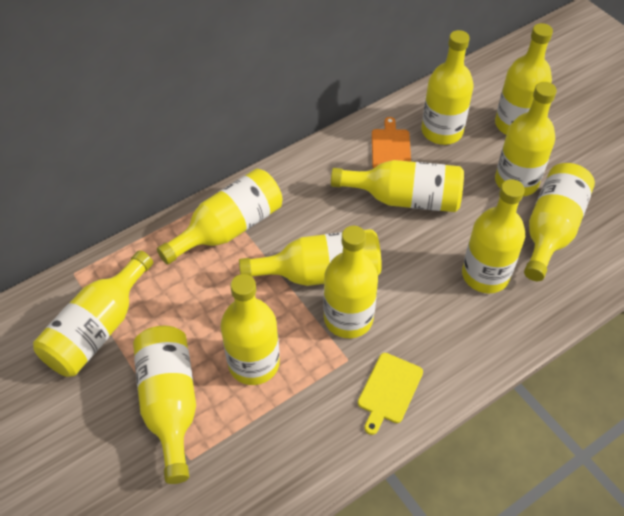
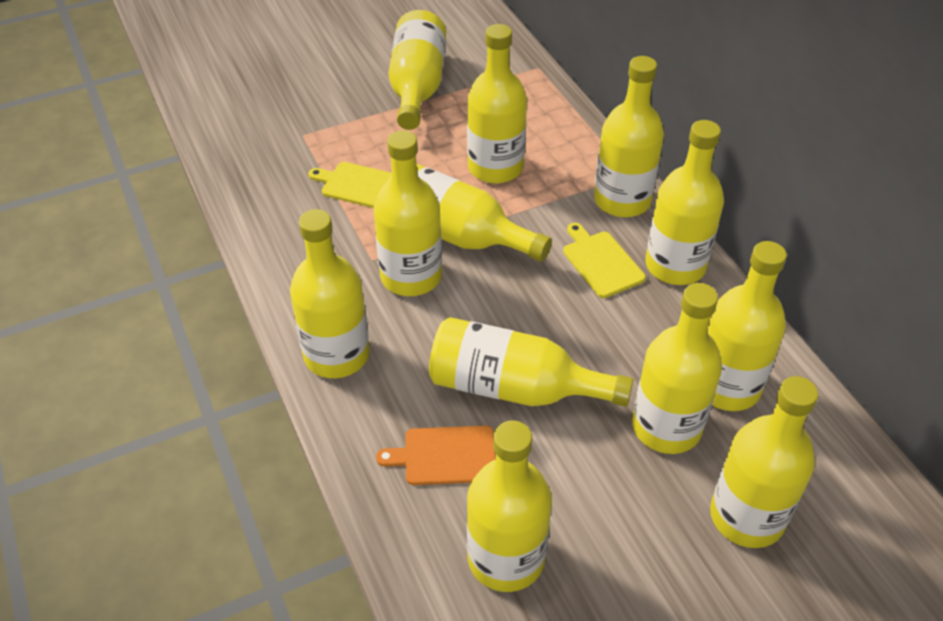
yellow cutting board: [358,353,423,435] = 1 -> [308,162,392,208] [563,223,646,298] = 2

